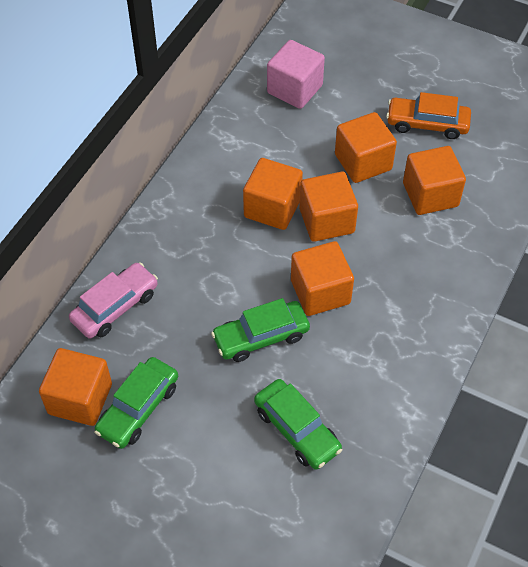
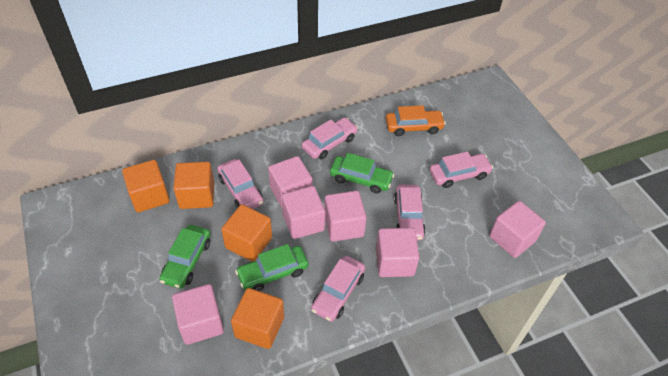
orange cube: [39,348,112,426] [243,158,303,230] [291,241,354,316] [299,172,358,242] [335,112,397,183] [403,146,466,215] = 6 -> [122,160,170,212] [173,162,214,209] [221,204,272,262] [231,288,284,349] = 4
pink car: [69,262,158,338] = 1 -> [217,159,264,209] [302,117,358,159] [311,256,365,322] [394,185,426,241] [429,152,493,188] = 5
pink cube: [267,40,325,109] = 1 -> [172,284,224,345] [268,156,312,208] [281,186,325,239] [324,191,367,242] [376,228,419,277] [489,201,546,258] = 6

